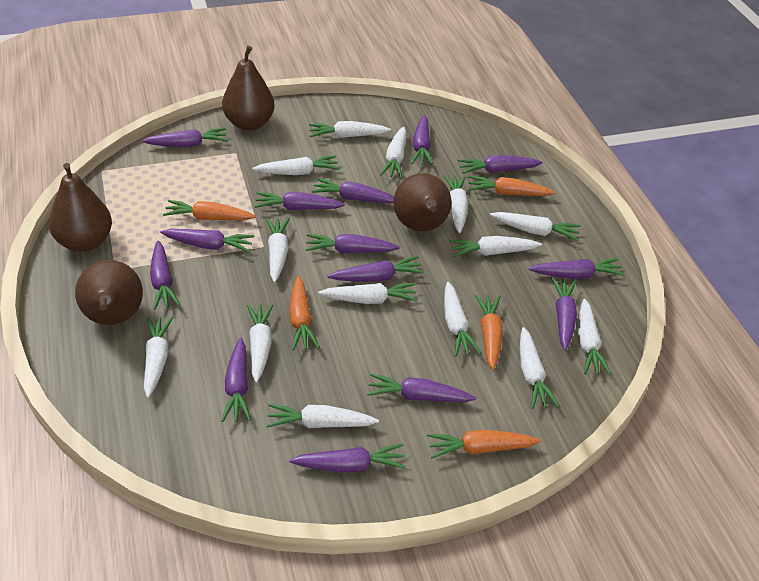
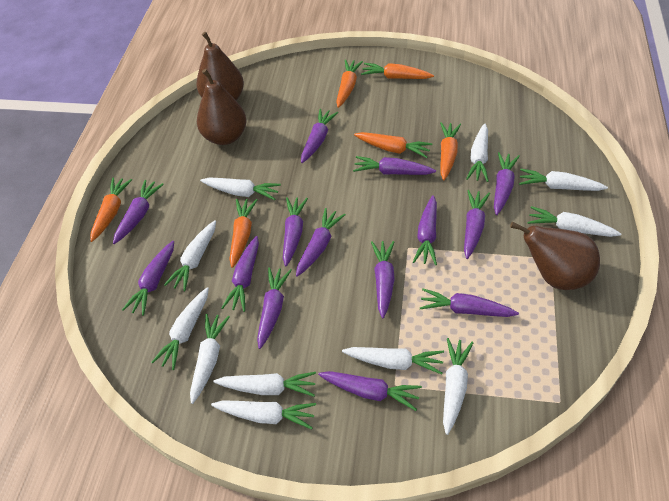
brown pear: [49,163,112,252] [75,260,143,325] [222,46,275,130] [393,173,451,231] = 4 -> [196,32,244,100] [197,69,247,145] [510,222,600,290] = 3
orange carrot: [163,200,256,220] [289,276,319,350] [427,430,541,458] [468,176,556,196] [475,294,503,370] = 5 -> [90,177,132,242] [229,199,257,268] [336,60,363,108] [354,132,432,158] [361,63,434,79] [440,122,461,181] = 6
white carrot: [144,316,174,398] [247,304,273,383] [252,155,340,175] [266,217,290,283] [266,404,379,428] [309,121,391,138] [318,283,418,304] [380,127,406,178] [443,175,468,233] [444,282,481,356] [449,236,542,257] [490,212,581,241] [520,327,559,409] [578,299,611,375] = 14 -> [151,287,209,370] [164,220,216,291] [190,314,230,404] [200,177,281,200] [211,400,316,430] [214,372,316,397] [342,347,444,375] [443,338,473,435] [466,123,489,182] [519,169,608,191] [528,206,622,237] = 11

